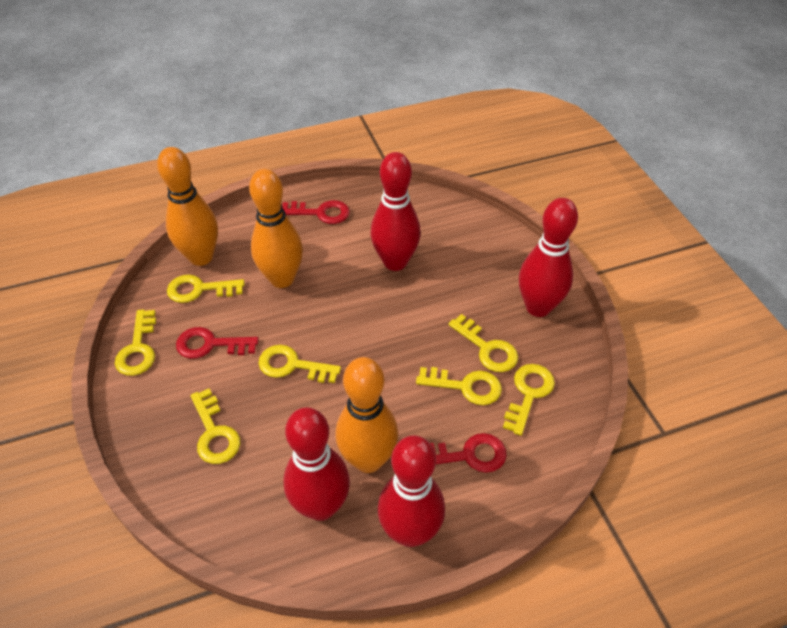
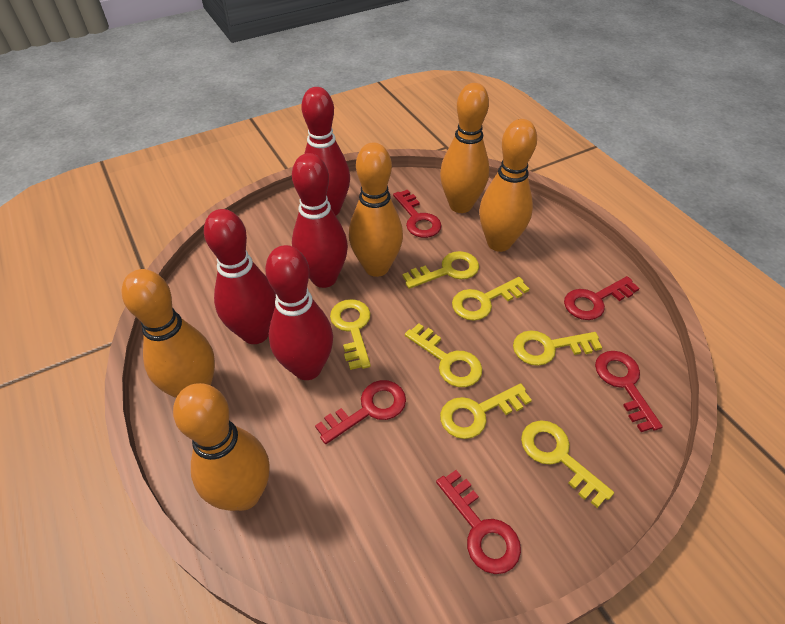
orange bowling pin: [157,147,218,266] [249,169,303,288] [335,357,398,473] = 3 -> [122,269,215,398] [173,383,269,511] [349,143,403,277] [440,83,490,213] [479,119,537,252] = 5
red key: [176,327,259,359] [282,200,350,224] [430,433,507,473] = 3 -> [315,380,406,444] [393,189,442,238] [436,470,521,574] [564,276,639,320] [595,351,663,432] = 5

